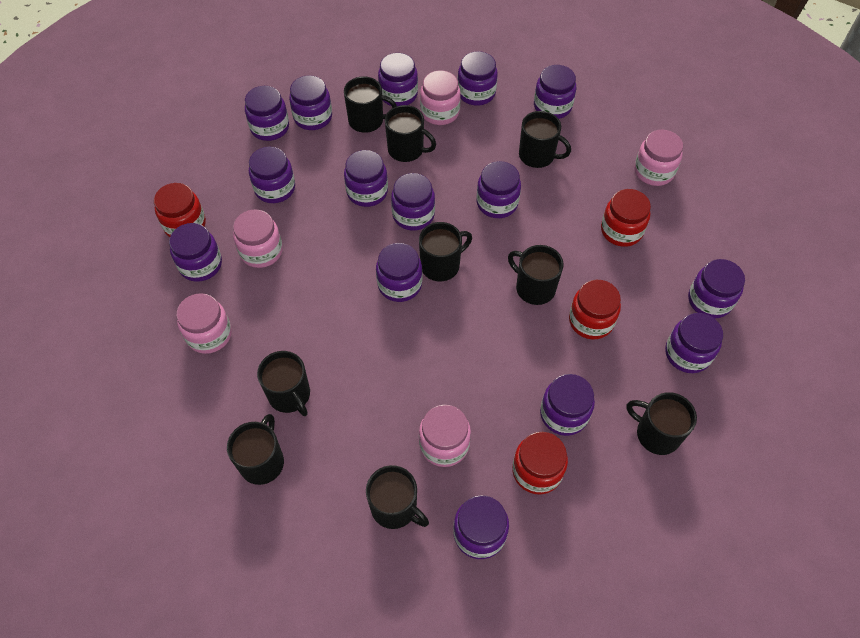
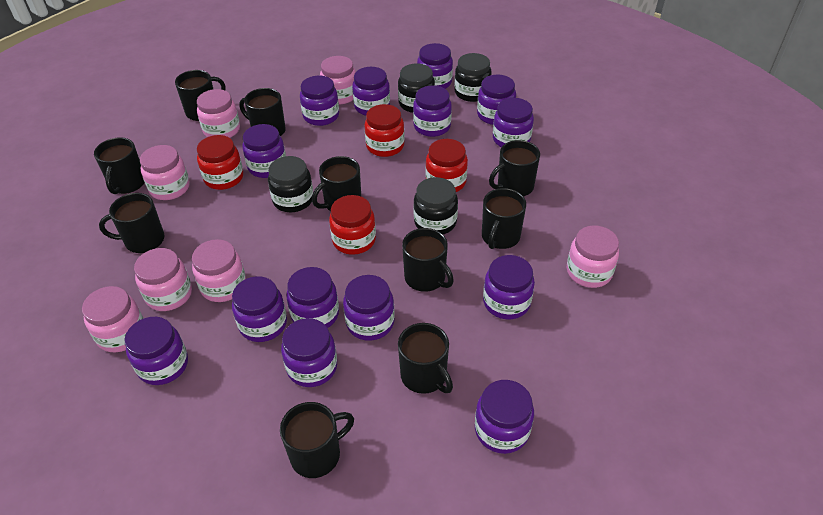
black jar: none = 0 -> [268,156,313,212] [398,63,435,113] [413,177,458,234] [454,53,492,102] = 4
black mug: [227,414,284,485] [257,351,310,416] [344,76,397,133] [366,465,429,529] [385,105,436,162] [419,222,472,281] [508,245,564,305] [519,111,571,168] [626,392,697,455] = 9 -> [94,137,145,194] [99,193,164,253] [175,70,226,121] [240,88,286,136] [280,402,354,478] [312,156,361,211] [398,323,453,394] [402,228,454,292] [482,188,526,249] [489,140,540,196] = 10
pink jar: [176,293,232,354] [233,209,283,268] [419,405,471,467] [420,70,461,125] [634,130,683,186] = 5 -> [82,286,143,352] [134,248,192,311] [140,145,190,200] [192,239,246,302] [197,89,240,138] [320,56,356,104] [567,225,619,288] = 7
purple jar: [169,223,222,282] [245,86,289,141] [249,147,295,203] [289,75,332,130] [344,150,388,207] [376,243,422,302] [378,53,418,106] [391,173,435,231] [453,495,509,559] [458,51,498,105] [477,161,521,218] [534,65,576,119] [540,374,595,436] [665,313,723,373] [688,259,745,318] = 15 -> [125,317,188,385] [232,276,287,342] [242,124,286,178] [281,318,337,387] [286,267,339,328] [300,76,339,126] [343,275,395,341] [352,67,390,116] [413,85,452,137] [417,43,453,89] [475,380,534,454] [477,75,516,125] [483,255,535,319] [493,98,534,147] = 14

